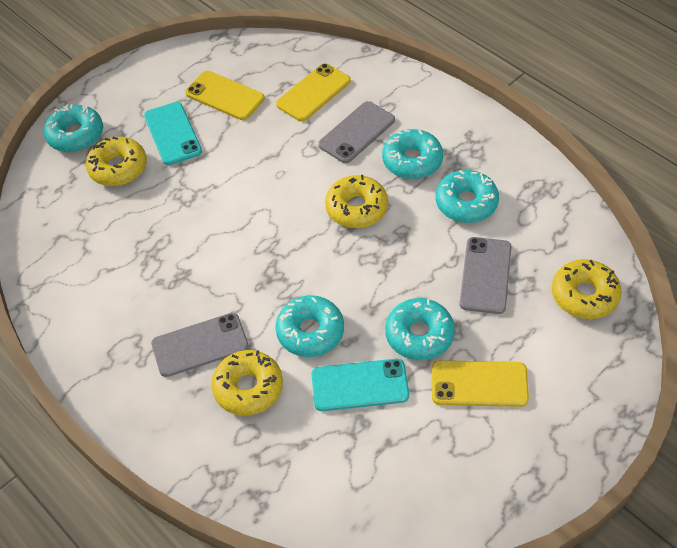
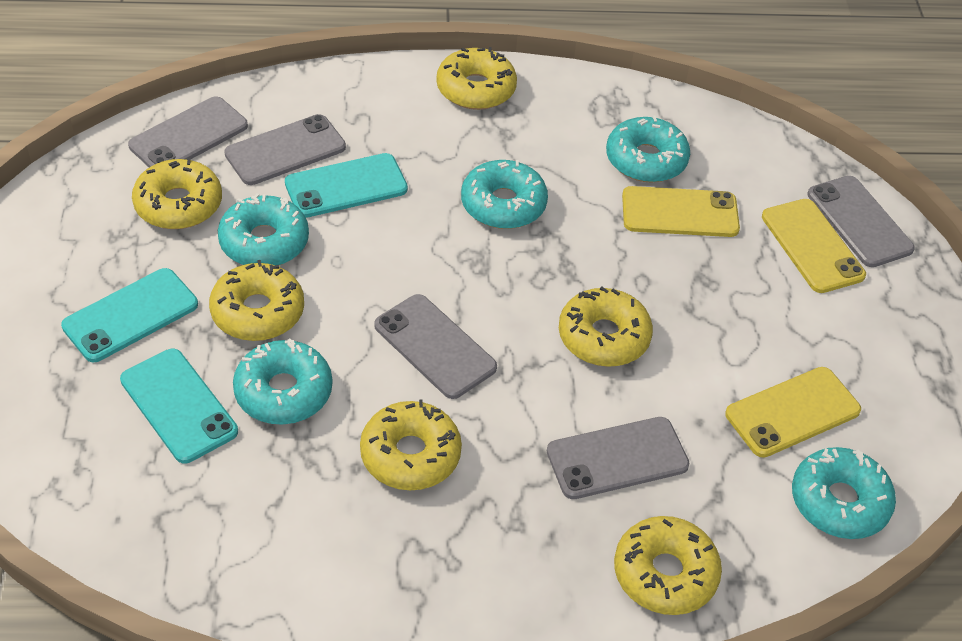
grey phone: [151,313,249,377] [318,101,395,163] [459,237,512,314] = 3 -> [128,96,248,167] [224,114,346,185] [374,294,497,399] [547,417,690,499] [808,176,915,267] = 5
turquoise phone: [144,102,202,165] [311,359,409,411] = 2 -> [61,268,198,362] [120,349,238,463] [285,153,408,218] = 3
yellow donut: [86,137,147,186] [211,350,283,416] [325,175,388,228] [552,259,622,319] = 4 -> [132,158,222,229] [209,260,304,341] [360,400,462,490] [436,47,517,110] [559,287,653,367] [614,516,722,615] = 6

